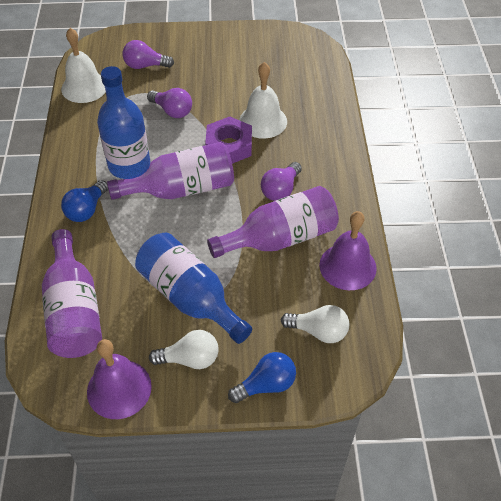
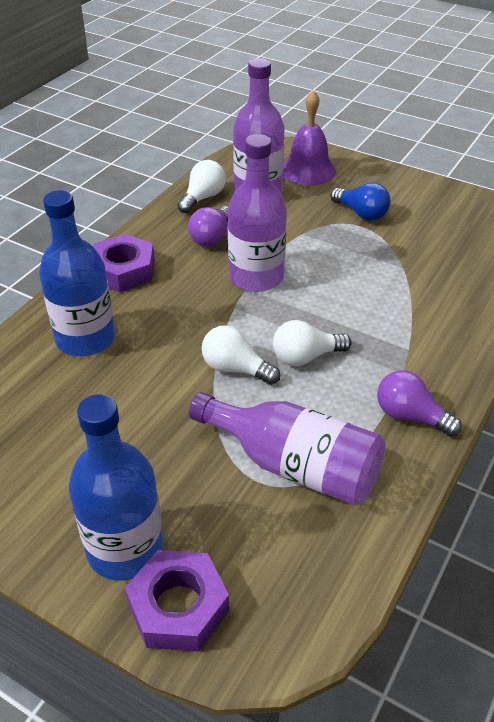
blue light bulb: [61,180,108,222] [228,352,296,403] = 2 -> [331,182,391,221] = 1
purple bell: [87,339,152,419] [319,211,377,290] = 2 -> [283,90,336,186] = 1
purple light bulb: [122,40,174,69] [147,88,192,118] [261,162,302,201] = 3 -> [188,206,228,247] [377,370,462,437] = 2
purple nut: [205,117,252,164] = 1 -> [93,234,155,292] [125,550,229,652] = 2
white bell: [61,28,106,103] [239,62,287,139] = 2 -> none = 0
white light bulb: [149,330,219,369] [281,305,349,343] = 2 -> [177,160,226,213] [202,325,280,385] [273,320,352,366] = 3

